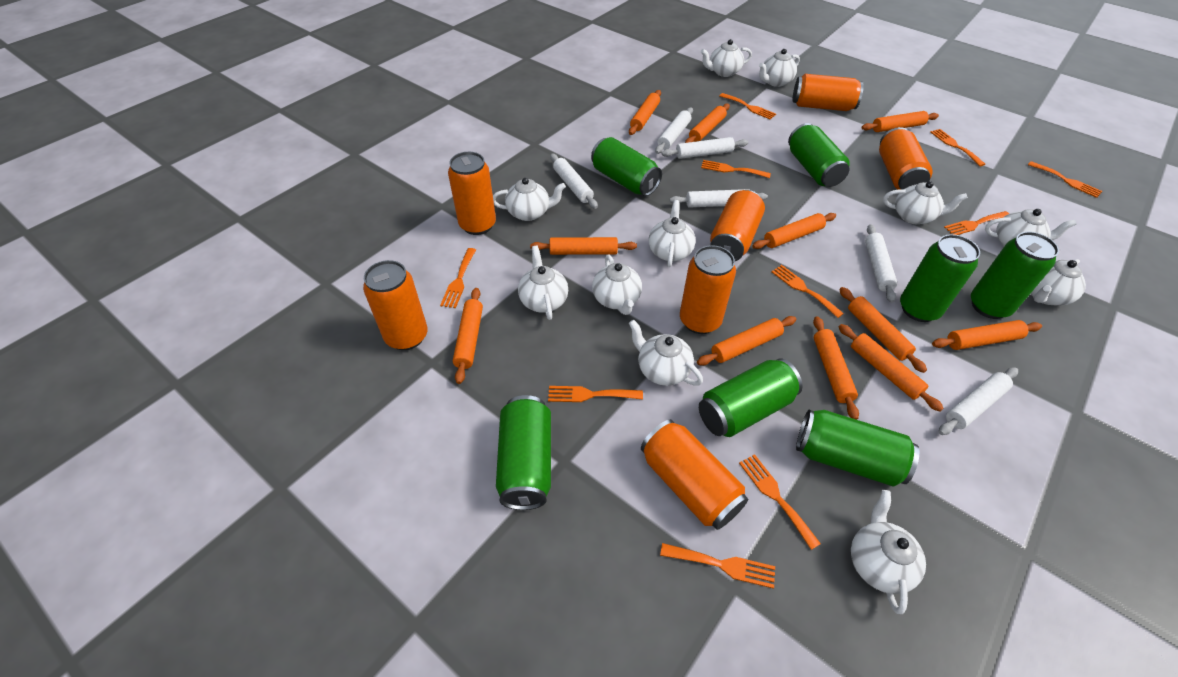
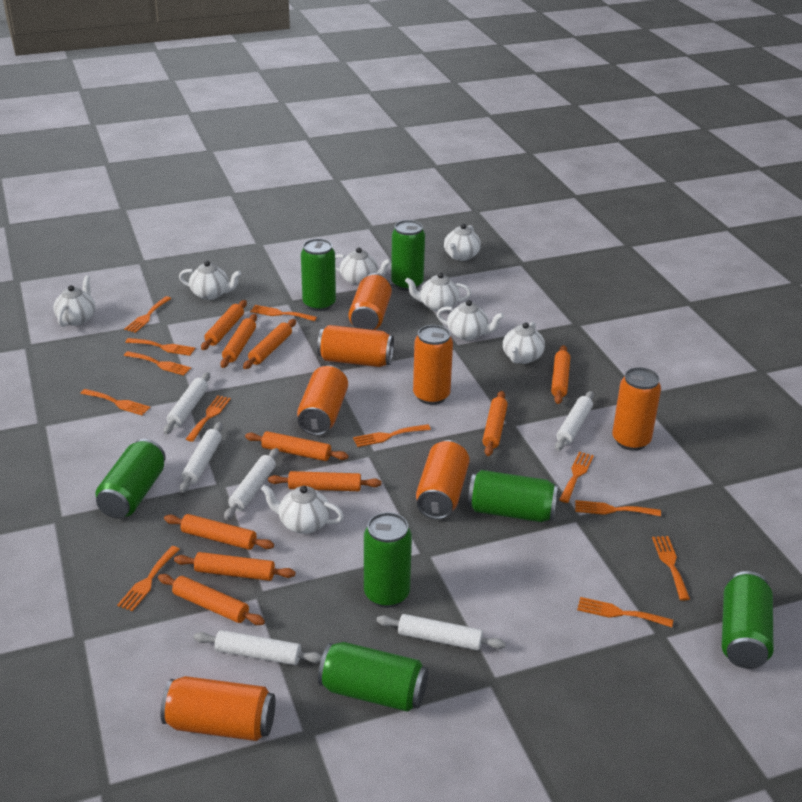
orange fork: [440,248,476,308] [548,386,643,402] [660,543,775,589] [701,160,771,178] [719,93,776,119] [739,454,821,550] [771,265,844,318] [930,129,985,166] [944,211,1009,235] [1028,161,1102,198] = 10 -> [80,389,150,415] [117,546,180,611] [124,296,172,333] [124,351,191,376] [125,338,195,356] [186,395,231,442] [250,305,317,321] [353,424,431,447] [559,452,594,503] [575,500,661,516] [577,597,673,627] [652,536,690,601] = 12
orange rolling pin: [453,288,483,384] [530,237,637,255] [629,90,661,135] [685,104,730,143] [697,316,796,366] [752,213,836,249] [813,316,859,420] [839,287,927,373] [839,324,944,412] [862,111,939,132] [932,320,1042,350] = 11 -> [158,574,265,625] [164,514,274,550] [174,552,296,581] [201,300,247,350] [220,314,257,368] [243,319,296,369] [245,431,349,461] [268,471,381,491] [482,391,508,456] [551,345,570,404] = 10
white teapot: [493,178,566,221] [518,246,568,320] [592,254,642,315] [629,320,703,386] [649,200,696,267] [701,39,752,77] [759,49,800,87] [851,490,926,614] [883,181,968,224] [985,209,1076,246] [1031,259,1086,306] = 11 -> [53,276,96,327] [179,261,241,300] [261,484,344,534] [335,247,391,286] [405,272,471,312] [437,300,504,341] [444,224,481,261] [503,322,545,364] = 8

